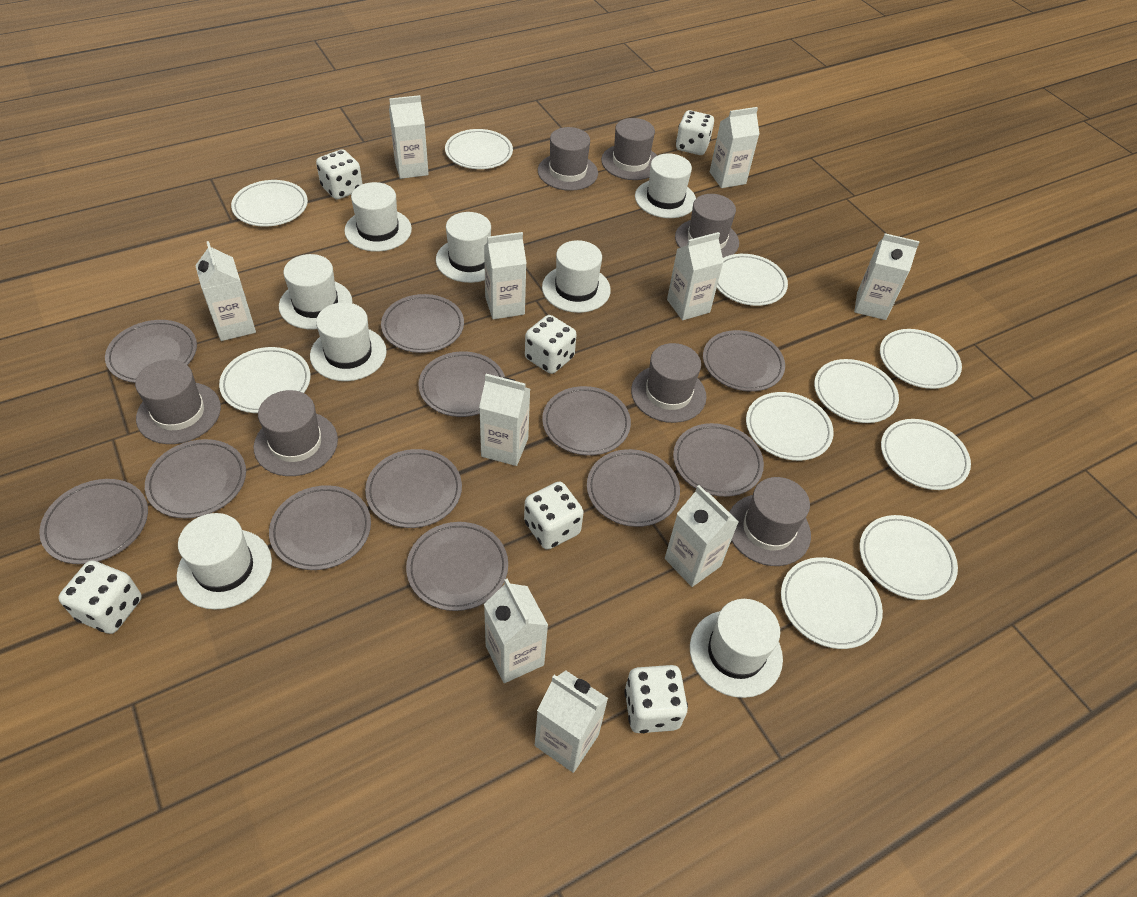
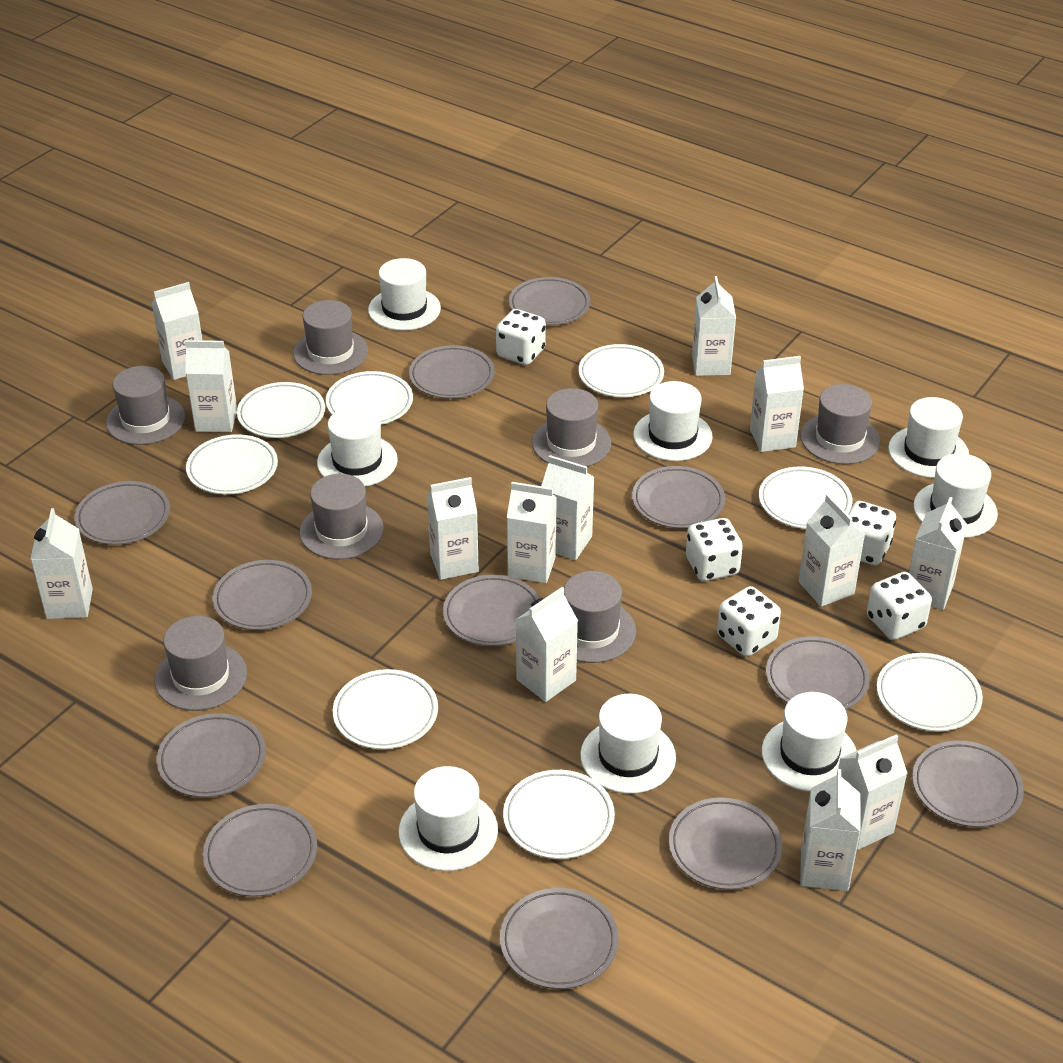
white carton: [195,241,256,341] [389,95,429,179] [479,374,530,466] [484,232,526,319] [484,579,548,683] [535,671,608,773] [665,485,739,587] [667,232,723,320] [710,107,759,188] [854,233,920,320] = 10 -> [30,508,93,619] [152,282,202,380] [185,340,237,432] [427,477,479,580] [507,482,557,583] [515,587,578,702] [541,455,594,560] [692,276,736,376] [750,356,804,452] [799,494,865,607] [800,769,861,891] [838,734,908,850] [909,497,967,610] = 13
white dice: [58,560,142,634] [316,149,362,200] [524,482,584,550] [525,315,577,374] [624,665,688,733] [676,110,714,155] = 6 -> [496,309,546,365] [686,518,743,581] [717,586,781,657] [848,501,896,565] [867,572,932,640] = 5
white plate: [219,347,311,413] [231,180,308,227] [445,129,513,169] [717,254,788,306] [746,392,834,461] [781,557,883,649] [814,359,899,423] [859,515,958,600] [880,329,962,389] [881,419,971,490] = 10 -> [186,434,278,495] [237,382,325,438] [326,371,413,425] [333,669,438,749] [503,770,615,859] [579,344,664,397] [759,466,852,529] [877,653,983,731] = 8

